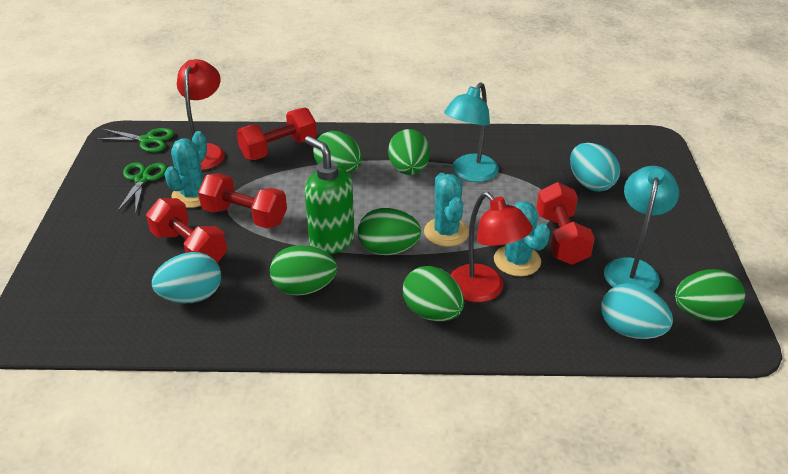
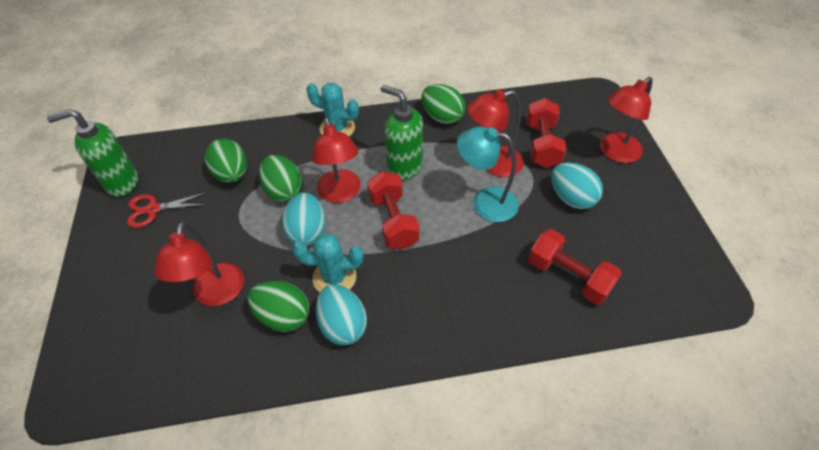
green egg: [270,245,337,295] [313,131,362,173] [358,208,421,255] [388,129,430,175] [403,266,464,322] [675,269,745,321] = 6 -> [205,139,247,183] [248,281,309,332] [259,155,303,202] [421,84,465,124] = 4
green scissors: [95,128,174,152] [117,162,167,212] = 2 -> none = 0
green soap dispenser: [305,136,355,254] = 1 -> [46,109,138,197] [381,85,423,180] = 2
red dumbbell: [146,198,227,263] [198,173,287,228] [237,108,317,160] [536,182,595,265] = 4 -> [367,171,420,249] [526,98,566,168] [528,229,622,305] = 3
red lamp: [177,59,225,170] [450,192,533,302] = 2 -> [154,222,244,306] [312,117,361,203] [467,90,524,177] [600,77,653,163] = 4
red scissors: none = 0 -> [127,192,207,228] = 1
turquoise cactus: [165,131,207,208] [424,173,469,247] [494,201,550,276] = 3 -> [292,234,363,292] [306,83,359,136] = 2
turquoise lamp: [444,82,499,182] [604,166,679,291] = 2 -> [457,127,519,222] = 1

